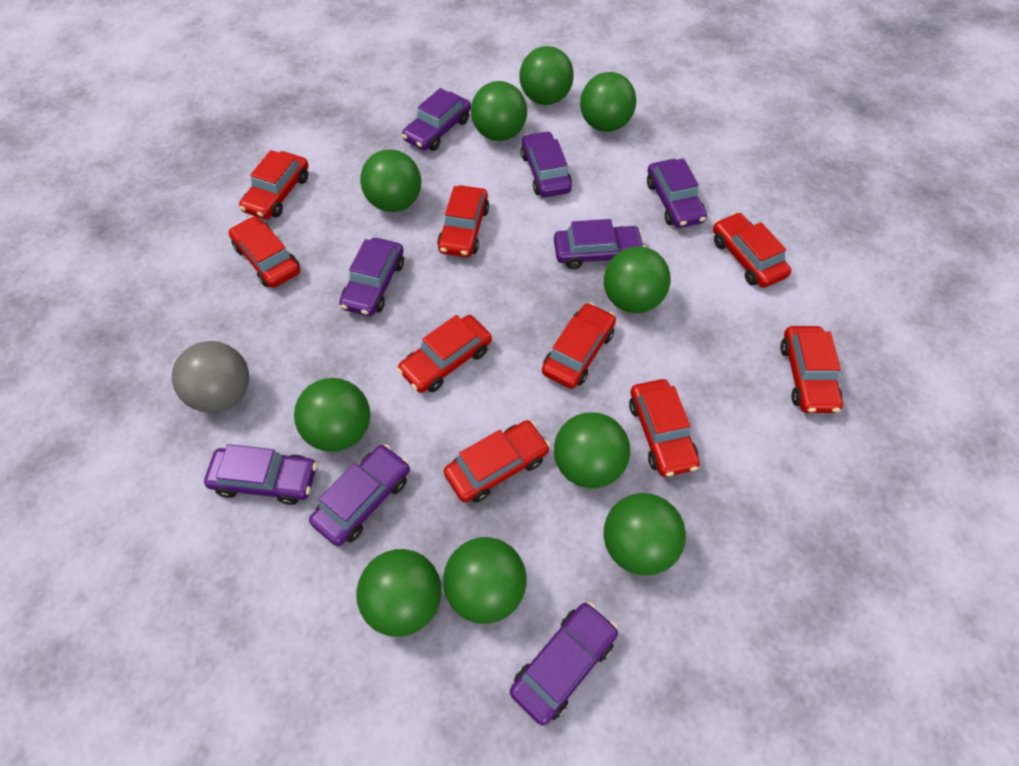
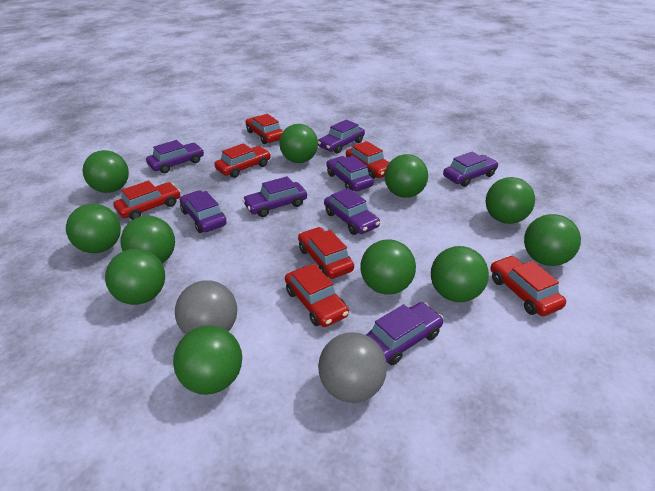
green ball: [294,378,370,452] [356,549,441,637] [360,150,421,212] [443,537,527,624] [471,81,527,141] [519,46,574,105] [554,412,630,488] [580,72,636,132] [603,493,686,576] [604,246,671,313] = 10 -> [66,204,121,253] [83,150,129,193] [105,249,165,305] [121,216,175,263] [173,326,242,395] [279,124,318,163] [360,239,416,295] [385,154,428,198] [431,246,489,302] [486,177,535,224] [524,214,581,266] = 11
grey ball: [172,341,249,413] = 1 -> [175,280,237,334] [318,332,387,403] = 2
red car: [229,216,300,288] [239,150,308,219] [397,315,492,393] [437,185,489,257] [444,420,550,503] [542,303,616,389] [629,379,700,477] [713,212,791,288] [780,326,843,413] = 9 -> [113,181,181,220] [214,143,271,178] [246,114,283,144] [285,264,349,327] [298,227,354,279] [346,141,390,179] [490,256,566,316] = 7

